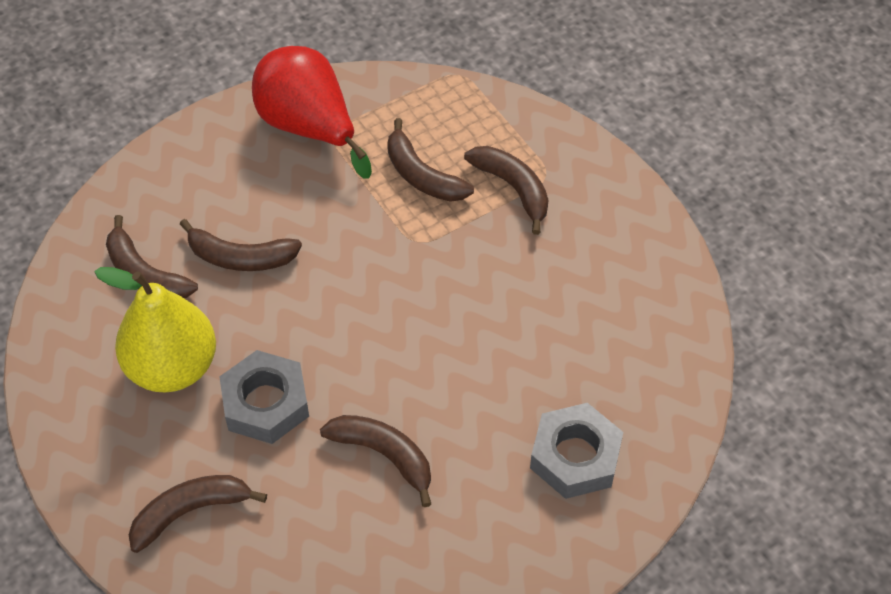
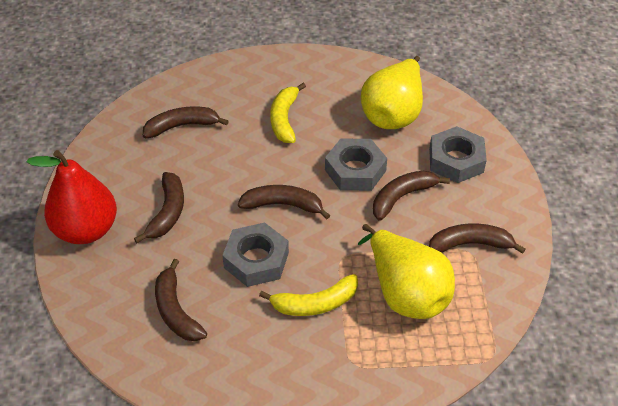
grey nut: [219,350,309,444] [530,403,623,499] = 2 -> [222,222,289,287] [325,138,387,191] [429,126,487,183] = 3
yellow banana: none = 0 -> [259,274,358,316] [270,83,306,143] = 2
yellow pear: [94,267,216,392] = 1 -> [358,224,455,319] [361,56,423,129] = 2

